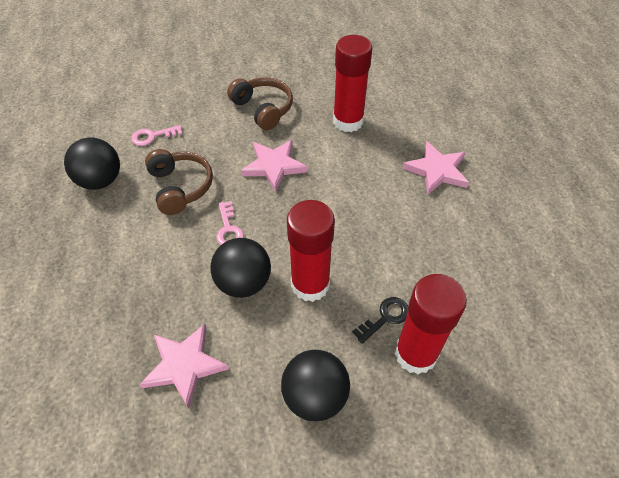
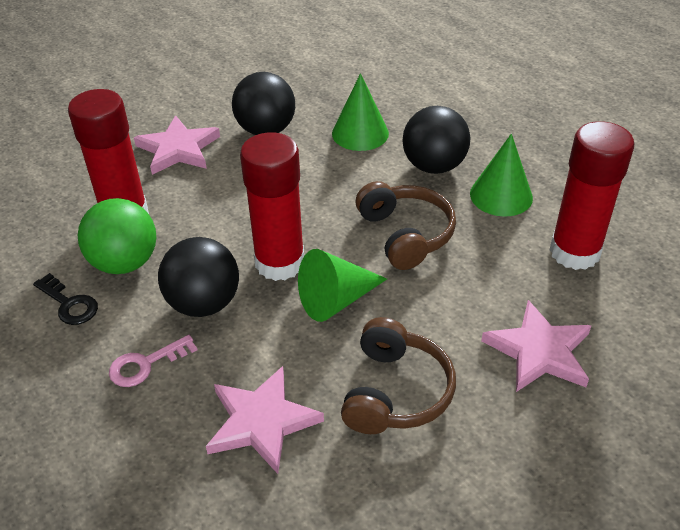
green ball: none = 0 -> [78,198,156,274] = 1
green cone: none = 0 -> [298,249,387,322] [332,73,389,151] [470,134,533,217] = 3
pink key: [131,125,182,146] [216,201,244,245] = 2 -> [109,335,197,387] = 1

